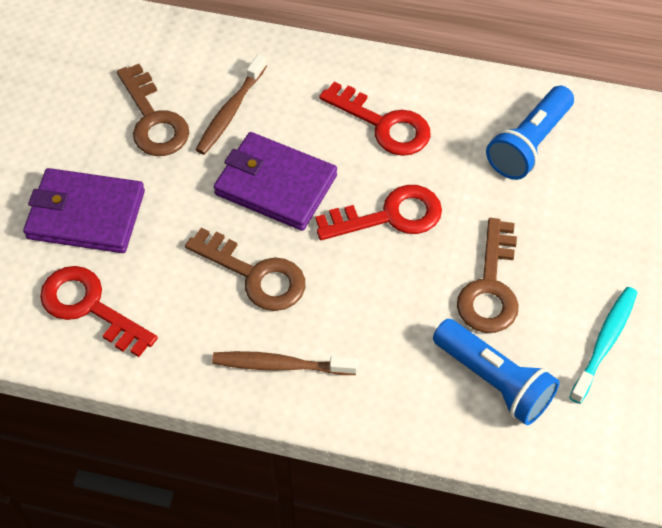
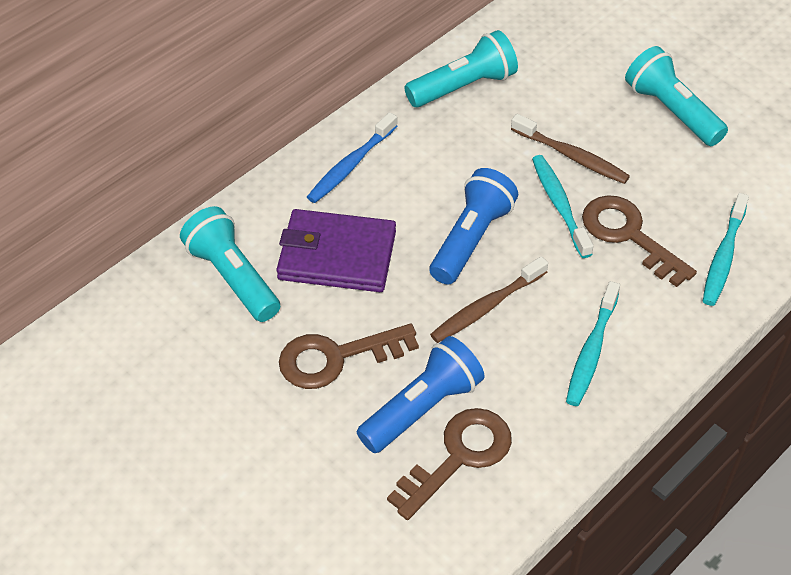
blue toothbrush: none = 0 -> [307,112,397,203] = 1
purple wallet: [23,168,145,253] [214,132,337,231] = 2 -> [276,209,396,292] = 1
red key: [40,266,158,357] [316,185,442,240] [319,82,430,156] = 3 -> none = 0
turquoise flashlight: none = 0 -> [180,206,280,322] [404,30,518,107] [625,46,728,146] = 3
turquoise toothbrush: [569,287,638,404] = 1 -> [532,155,593,258] [566,281,620,406] [703,193,749,306] = 3

